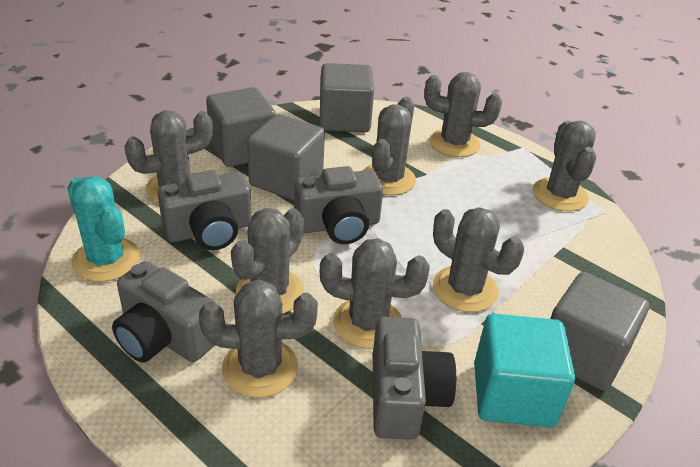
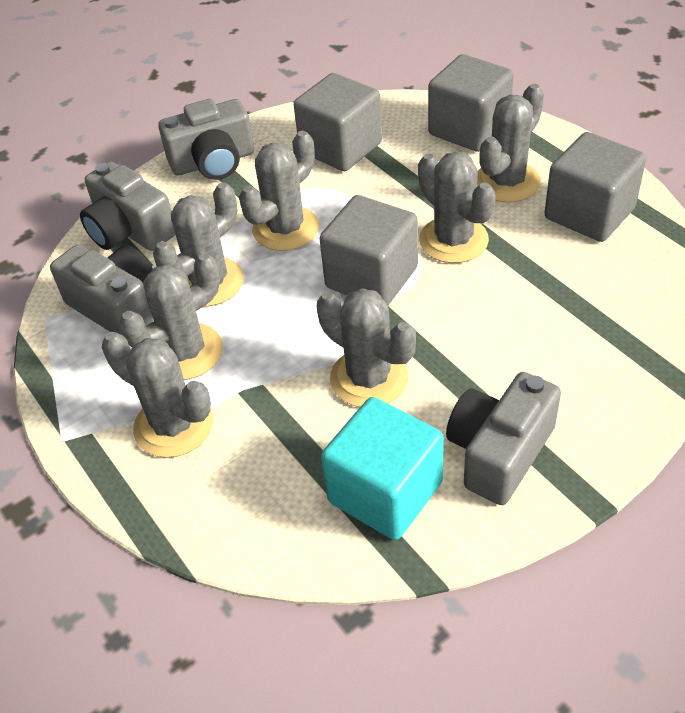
grey cactus: [124,110,213,203] [199,280,318,398] [231,208,304,314] [320,238,430,349] [363,97,416,195] [424,72,502,157] [433,207,524,312] [533,121,596,212] = 8 -> [102,332,213,458] [119,253,223,380] [153,182,244,307] [239,131,319,251] [316,288,416,407] [418,151,496,263] [477,84,544,203] = 7
turquoise cactus: [67,176,140,282] = 1 -> none = 0

